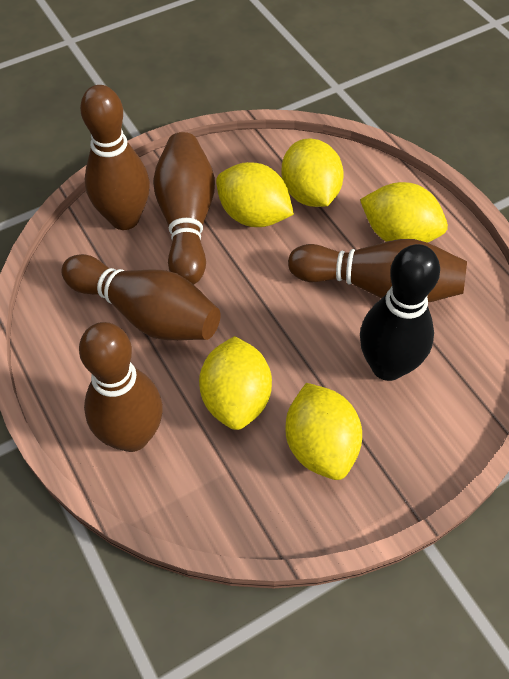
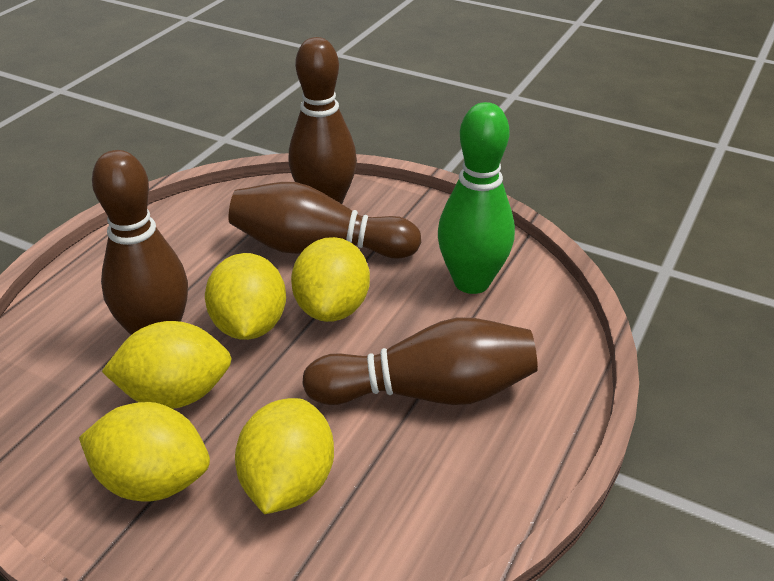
black bowling pin: [360,244,440,381] = 1 -> none = 0
brown bowling pin: [62,254,221,340] [79,322,163,452] [80,85,150,230] [153,132,215,285] [288,239,467,303] = 5 -> [92,150,188,335] [229,182,421,259] [289,37,357,204] [302,317,538,405] = 4
green bowling pin: none = 0 -> [438,102,515,294] = 1

